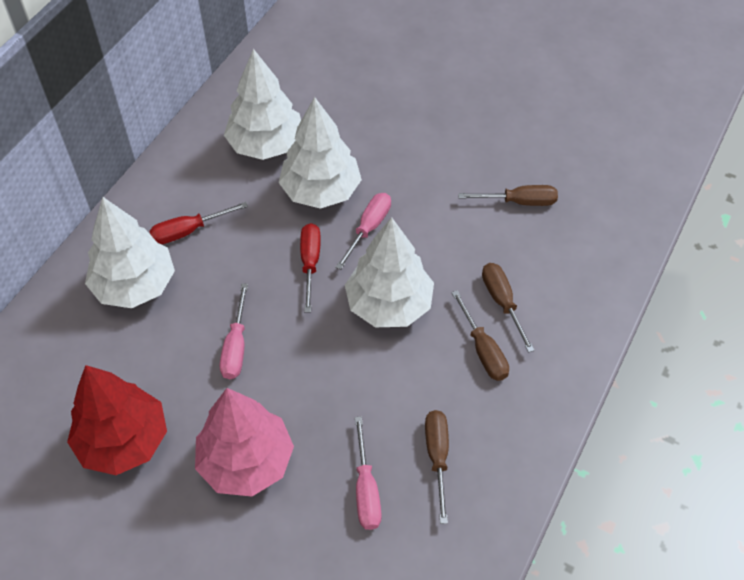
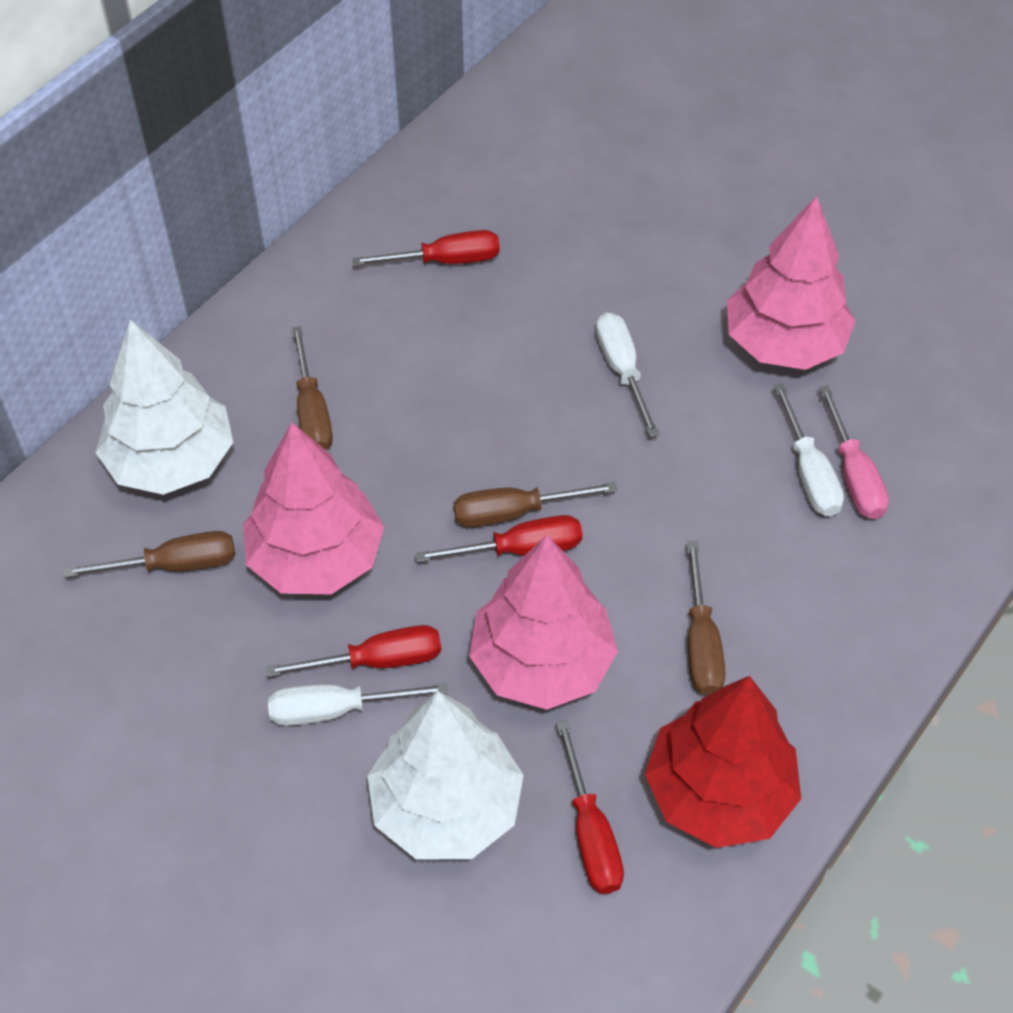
pink screwdriver: [220,283,248,379] [336,193,391,270] [355,416,382,530] = 3 -> [819,386,889,519] = 1
pink tree: [195,388,294,496] = 1 -> [243,422,384,594] [469,535,618,710] [727,196,856,370] = 3
red screwdriver: [149,202,248,244] [300,223,321,313] = 2 -> [265,625,441,677] [352,230,500,266] [415,515,582,562] [556,720,624,894] = 4
white screwdriver: none = 0 -> [268,683,448,726] [596,312,660,437] [774,383,844,516] = 3
white tree: [85,197,175,308] [224,49,301,160] [278,97,362,209] [345,217,434,327] = 4 -> [96,319,233,495] [367,691,524,859] = 2

